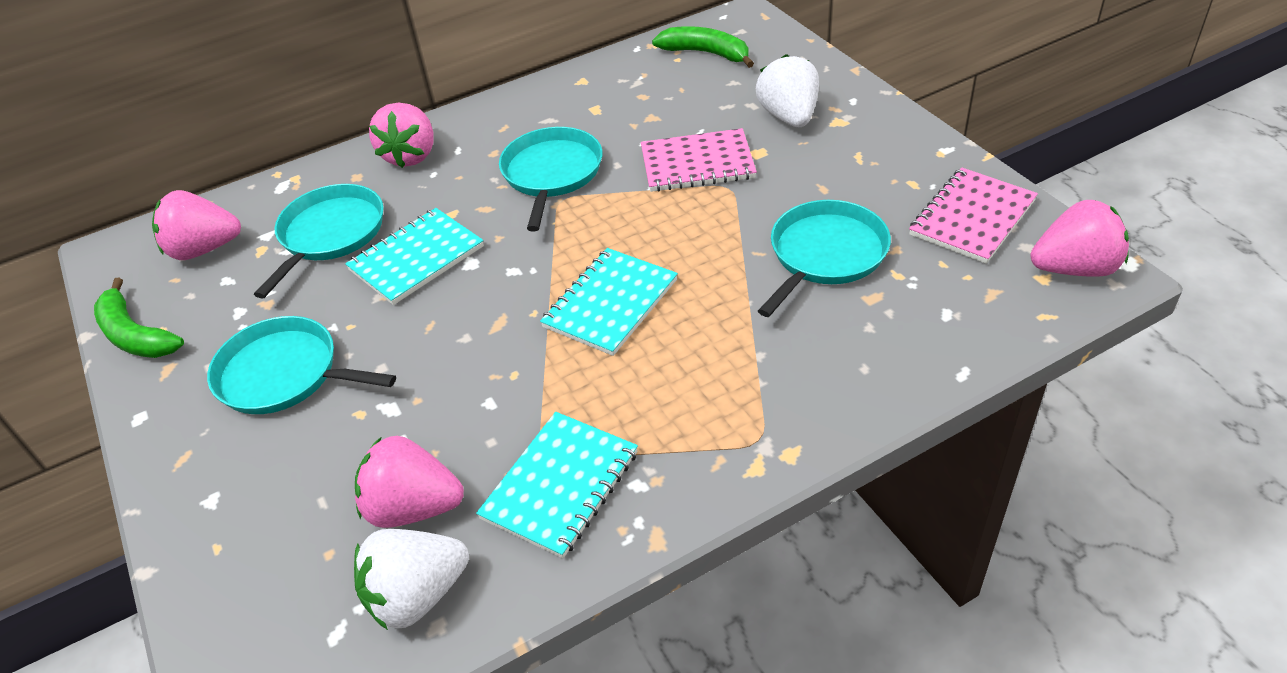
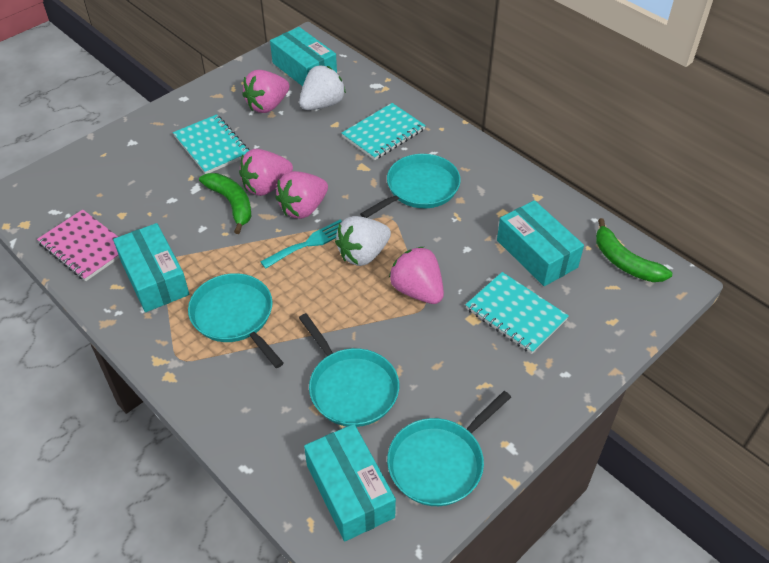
pink notebook: [641,128,757,192] [909,167,1038,264] = 2 -> [37,209,119,281] = 1
turquoise box: none = 0 -> [113,223,189,312] [270,27,337,86] [304,424,396,541] [497,200,584,286] = 4
turquoise fork: none = 0 -> [260,220,342,269] = 1

